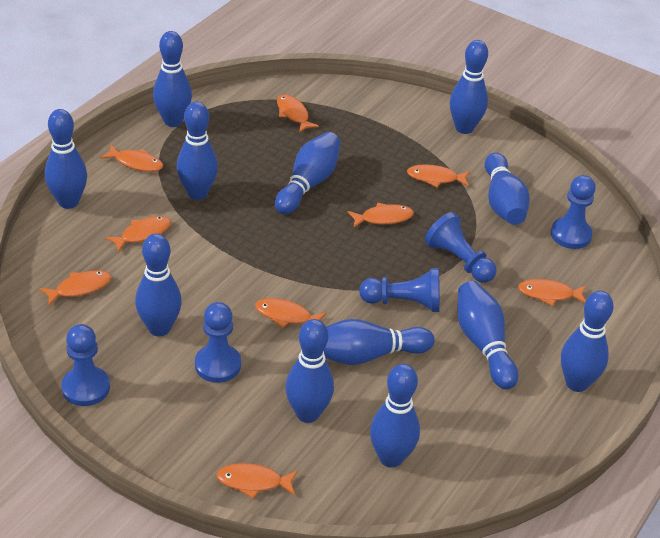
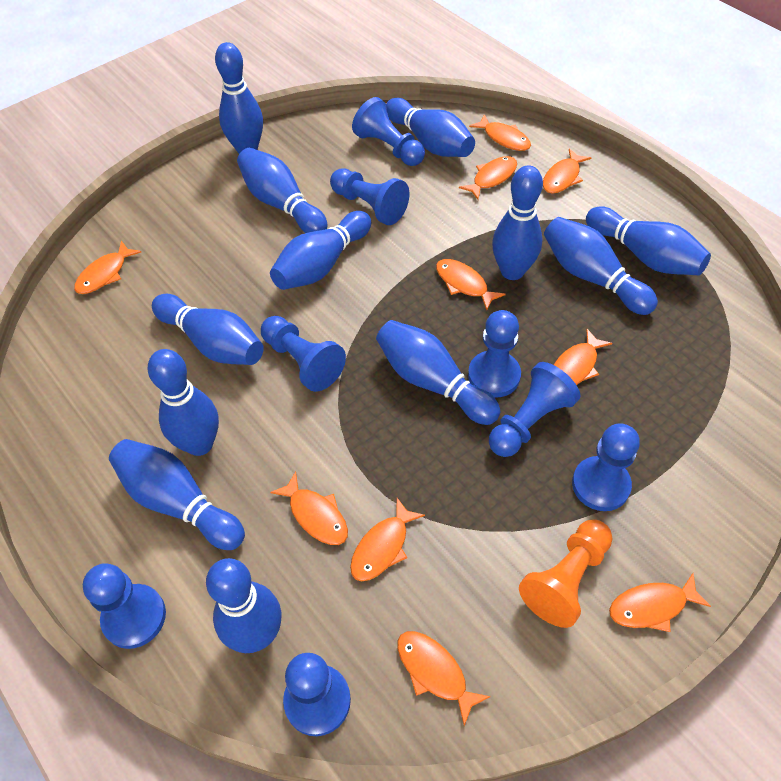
blue pawn: [61,324,110,406] [195,302,241,383] [359,268,440,312] [425,212,497,283] [551,175,596,249] = 5 -> [83,563,166,649] [261,316,346,392] [283,653,351,736] [330,168,409,225] [352,97,425,166] [468,310,521,398] [489,362,580,457] [572,423,640,511] = 8
orange fish: [39,270,111,306] [100,145,163,172] [105,216,171,252] [216,463,298,499] [255,298,327,328] [277,94,319,133] [348,203,414,228] [407,164,470,187] [518,279,586,306] = 9 -> [74,241,141,294] [270,472,348,545] [350,498,425,582] [397,631,491,726] [436,259,506,310] [459,156,517,200] [469,114,531,151] [543,148,591,194] [554,329,612,385] [609,573,711,632] = 10
orange pawn: none = 0 -> [519,519,613,628] = 1

